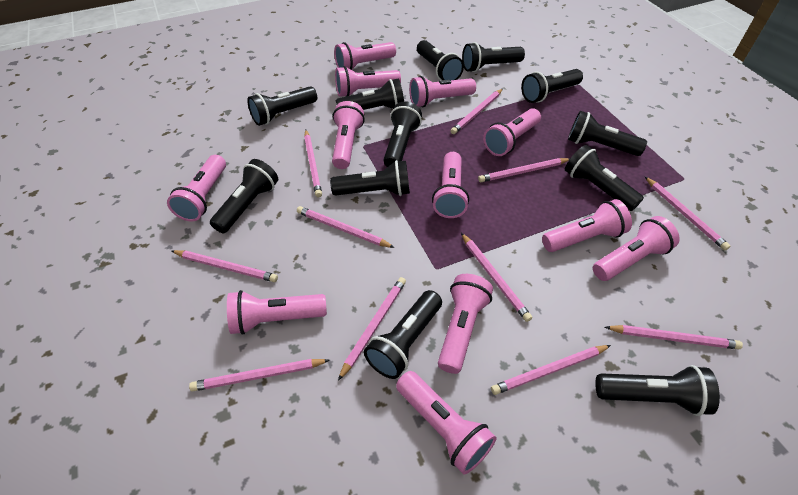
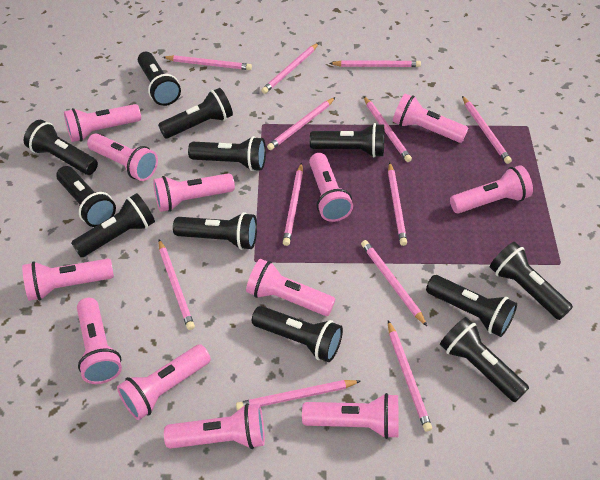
pink pencil: [172,250,278,282] [189,359,330,392] [297,206,395,248] [304,130,322,197] [338,277,406,381] [451,89,503,134] [461,233,532,322] [478,158,570,182] [491,345,611,395] [605,325,743,350] [644,176,730,250] = 11 -> [158,239,195,330] [163,55,252,70] [236,380,361,411] [261,43,319,94] [267,97,335,150] [283,163,303,246] [329,60,421,67] [361,240,427,326] [364,96,412,162] [388,162,407,246] [388,320,432,432] [462,96,512,164] = 12

